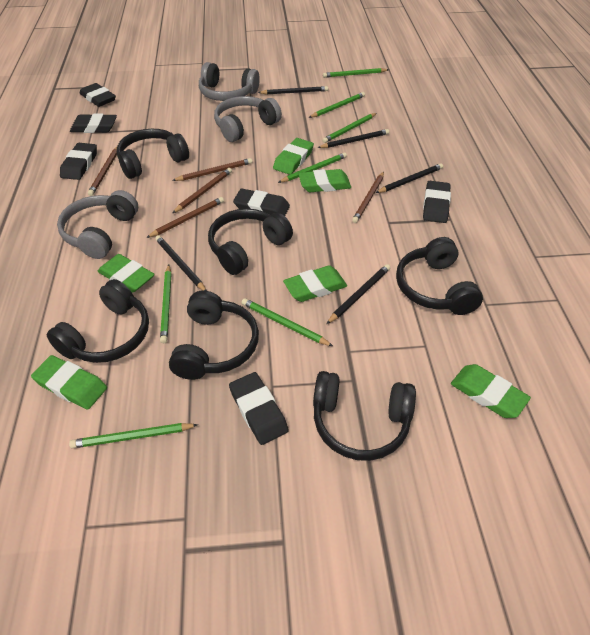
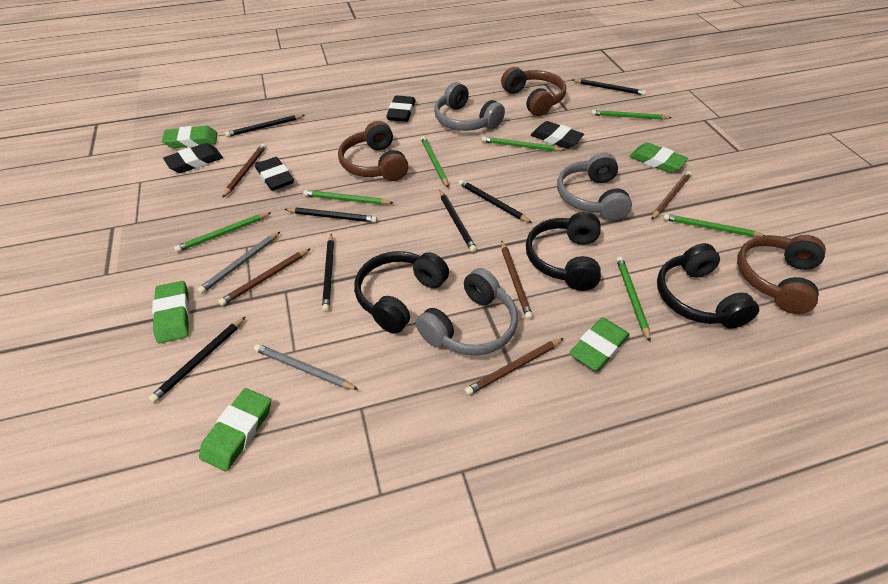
black eraser: [60,143,97,180] [70,114,117,133] [80,83,116,107] [229,372,289,445] [233,188,290,216] [423,181,451,223] = 6 -> [163,143,223,173] [255,157,294,191] [386,95,416,122] [531,121,584,149] = 4
black headphones: [47,279,149,363] [117,129,189,179] [169,291,259,380] [208,209,293,275] [313,371,416,461] [396,237,483,315] = 6 -> [354,251,449,334] [526,212,601,291] [657,243,759,329] = 3
black pencil: [155,235,207,291] [258,86,328,94] [317,129,389,148] [326,264,390,324] [376,163,443,193] = 5 -> [149,317,245,403] [225,115,305,137] [285,208,377,223] [322,234,334,312] [439,190,477,252] [458,179,532,223] [573,79,646,96] = 7
brown headphones: none = 0 -> [338,121,409,181] [501,67,566,116] [737,235,826,314] = 3
green eraser: [31,355,107,410] [98,254,155,293] [273,138,314,175] [283,265,347,302] [299,169,351,192] [451,364,531,418] = 6 -> [152,281,190,343] [162,126,218,148] [199,388,271,471] [570,317,630,371] [629,142,688,173] = 5
grey pencil: none = 0 -> [197,231,281,294] [254,344,359,390] = 2

